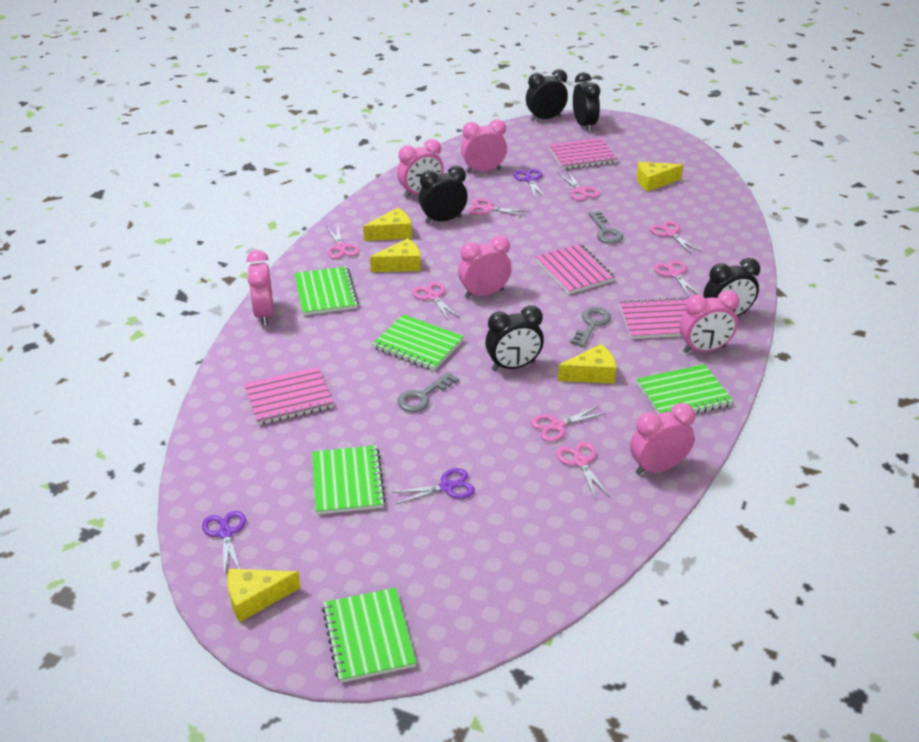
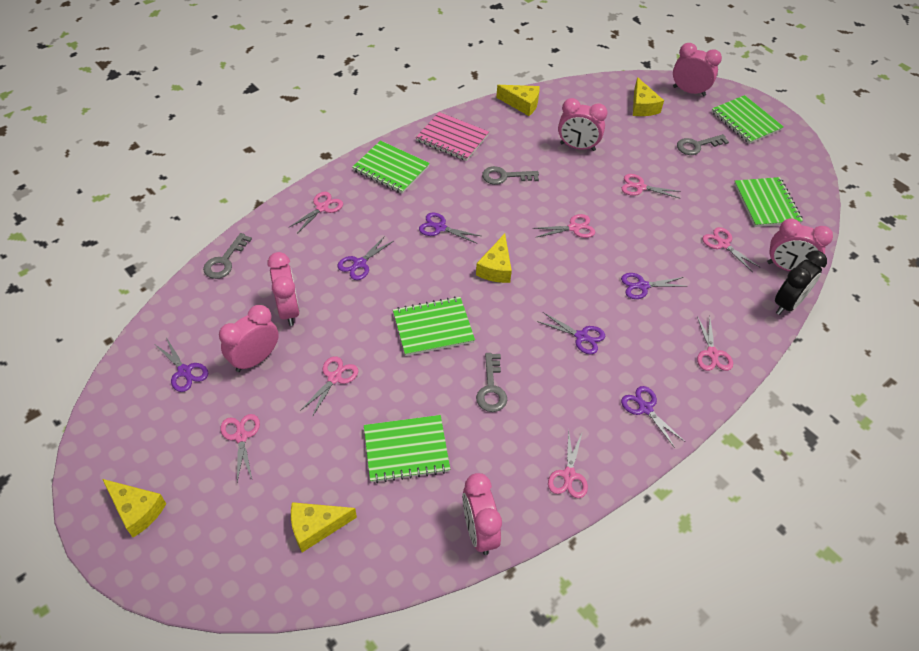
black clock: [419,166,468,224] [485,305,544,371] [526,69,568,122] [573,72,600,132] [703,258,760,316] = 5 -> [775,251,827,315] = 1
grey key: [397,372,459,412] [570,307,611,347] [588,211,623,244] = 3 -> [203,233,252,279] [476,353,507,412] [482,166,539,185] [677,134,729,155] = 4
pink notebook: [244,367,334,425] [536,244,615,294] [549,138,617,170] [620,297,688,339] = 4 -> [416,112,489,161] = 1
purple scissors: [202,510,246,576] [392,468,475,504] [513,169,545,199] = 3 -> [154,337,208,392] [337,236,394,280] [419,213,480,244] [537,312,605,354] [621,273,684,299] [621,386,685,448] = 6

